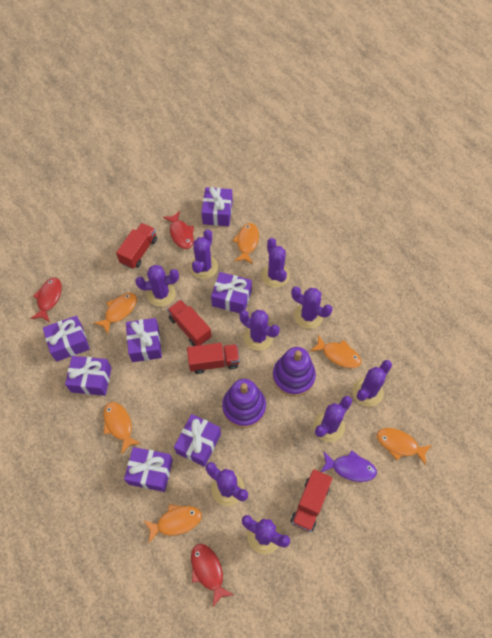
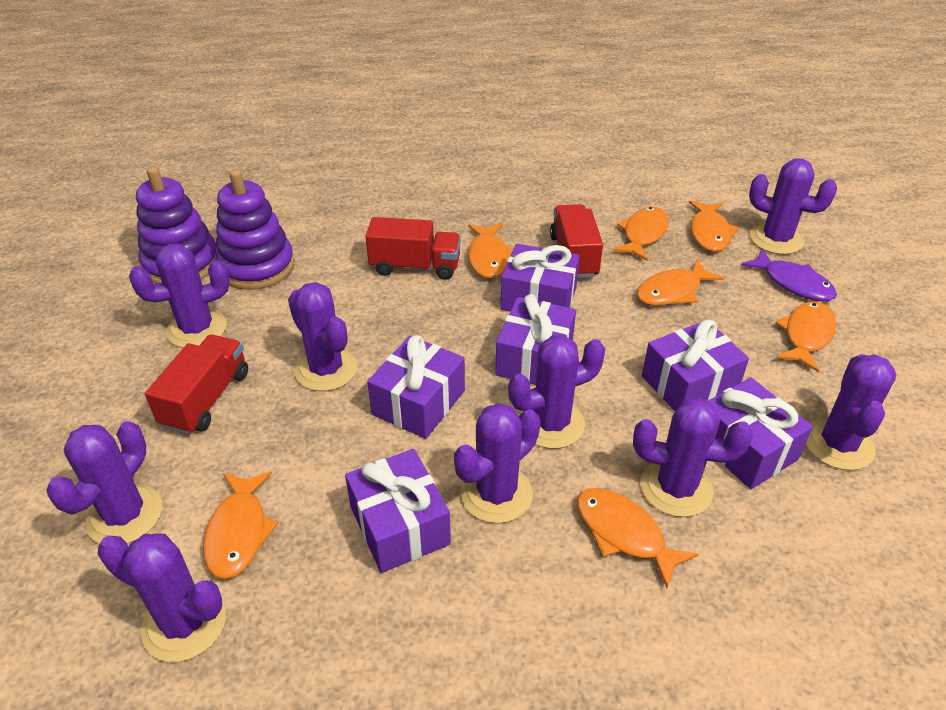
orange fish: [94,293,137,334] [103,402,141,454] [143,504,202,543] [232,223,259,264] [310,334,362,368] [377,428,432,465] = 6 -> [203,472,279,579] [468,224,514,279] [577,488,698,588] [613,207,669,261] [637,259,724,306] [689,200,739,252] [776,301,836,372] = 7
purple gift: [43,316,90,362] [65,356,112,396] [124,447,173,492] [126,318,162,362] [174,414,221,467] [201,187,233,226] [211,272,252,313] = 7 -> [345,449,451,573] [367,335,465,439] [495,294,576,385] [501,244,580,311] [642,320,749,411] [708,377,813,489] = 6
red fish: [30,278,62,322] [163,211,194,249] [191,544,233,608] = 3 -> none = 0
red truck: [116,223,157,269] [167,300,212,346] [187,343,240,374] [291,469,333,532] = 4 -> [145,334,248,435] [365,217,461,280] [550,204,603,278] = 3

